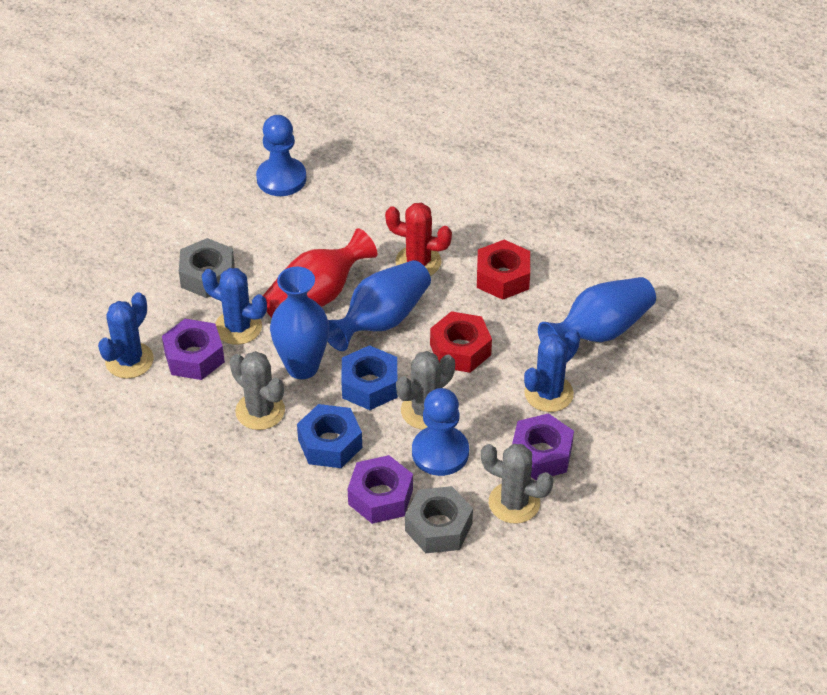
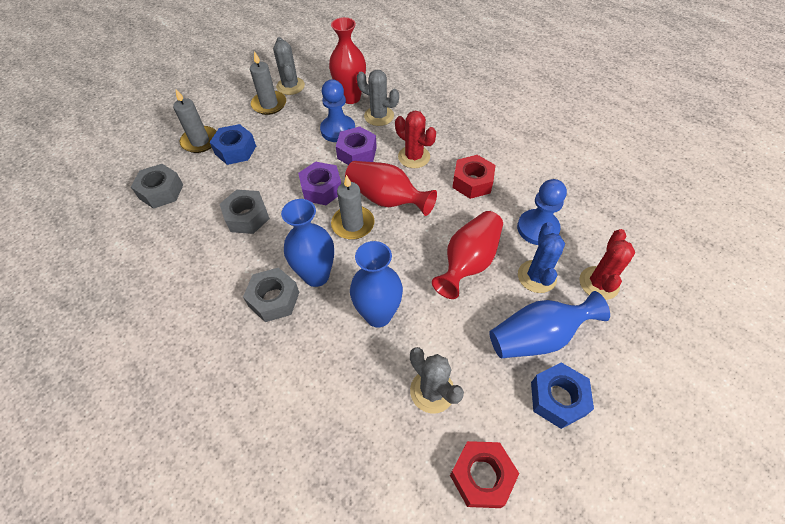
blue cactus: [98,293,154,378] [202,268,267,345] [524,329,580,412] = 3 -> [518,222,565,293] = 1
grey candle: none = 0 -> [173,89,217,153] [250,51,286,115] [331,175,374,240] = 3
grey nut: [179,238,235,298] [405,486,473,553] = 2 -> [131,164,183,209] [220,190,270,234] [243,267,299,322] = 3
purple nut: [162,319,225,380] [348,455,413,524] [512,413,574,480] = 3 -> [298,162,341,205] [336,126,377,165] = 2
red cactus: [385,203,452,276] = 1 -> [395,111,436,168] [579,229,635,300] = 2
red vase: [263,228,377,318] = 1 -> [329,17,366,104] [345,161,437,216] [432,211,503,299] = 3

